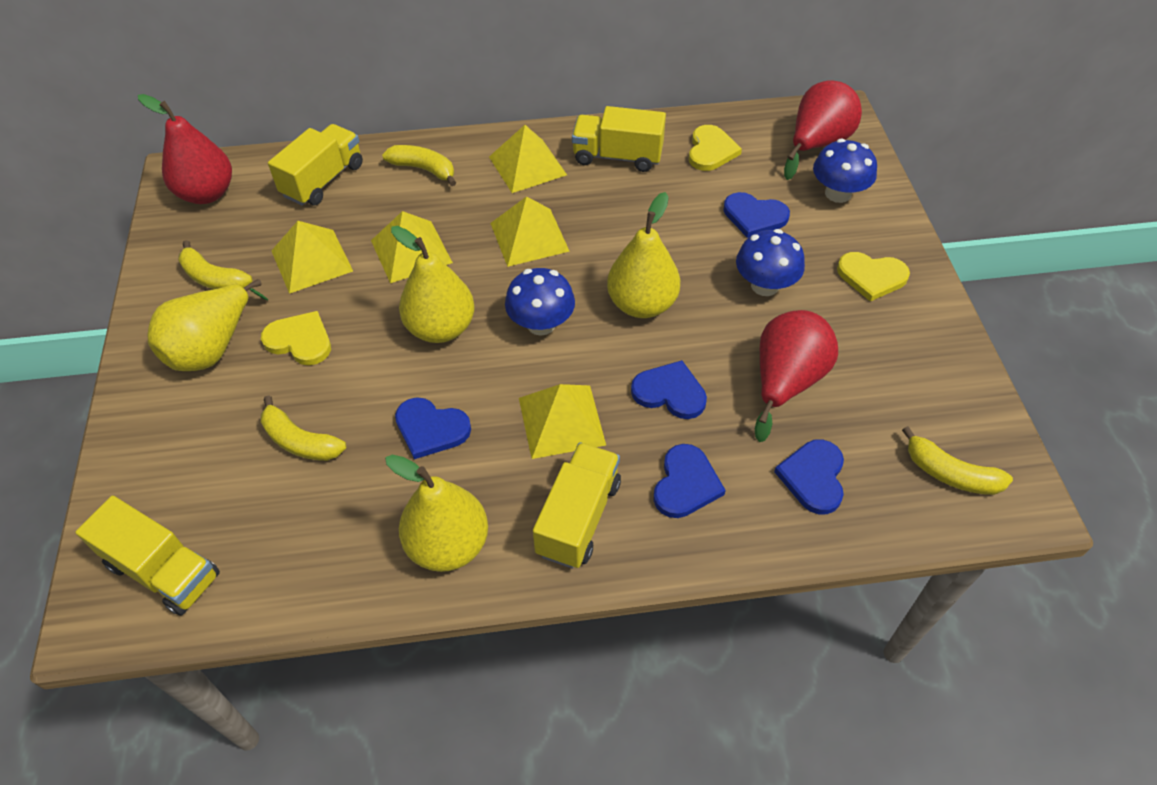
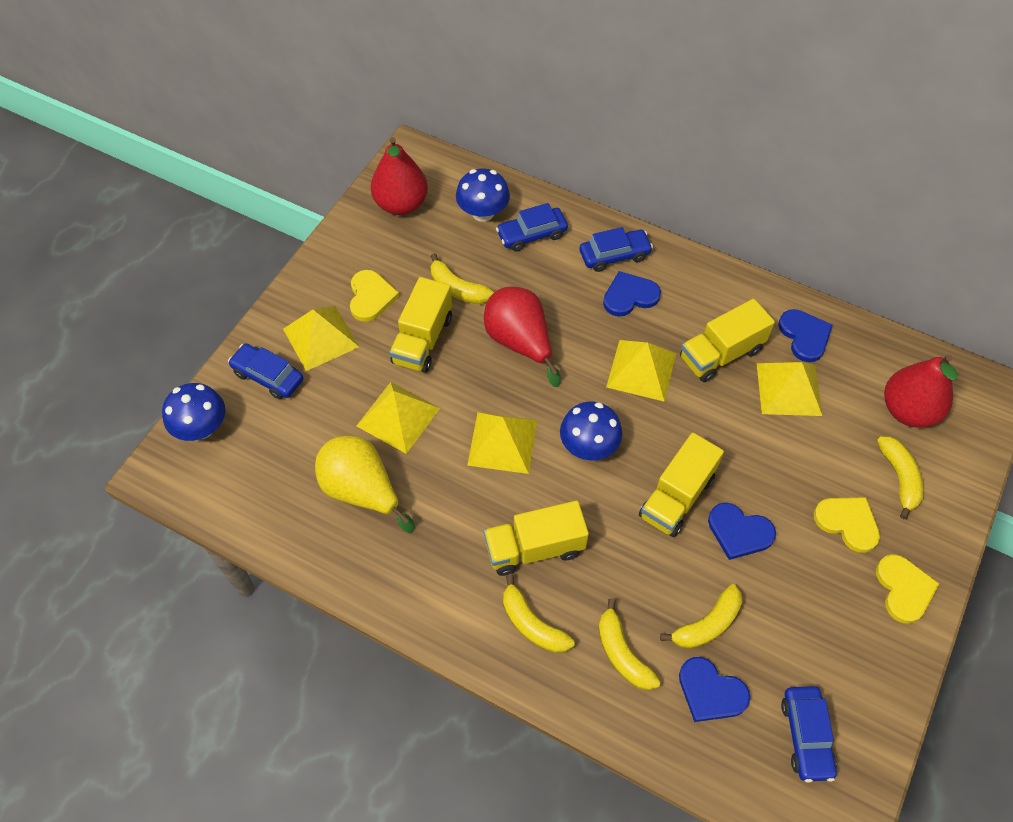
blue car: none = 0 -> [228,344,303,399] [496,203,568,251] [580,227,653,272] [781,686,837,783] = 4
blue heart: [395,397,471,459] [631,360,707,419] [653,444,726,518] [723,192,790,238] [774,439,844,514] = 5 -> [603,271,661,316] [679,657,750,722] [708,503,776,560] [778,309,833,362] = 4
yellow banana: [178,240,252,289] [261,395,346,461] [382,145,456,186] [902,426,1013,495] = 4 -> [430,253,494,304] [503,574,575,653] [599,598,661,691] [660,584,742,649] [877,436,924,519] = 5
yellow pear: [148,279,268,371] [385,455,488,572] [391,226,475,343] [607,192,680,318] = 4 -> [315,436,415,533] = 1

